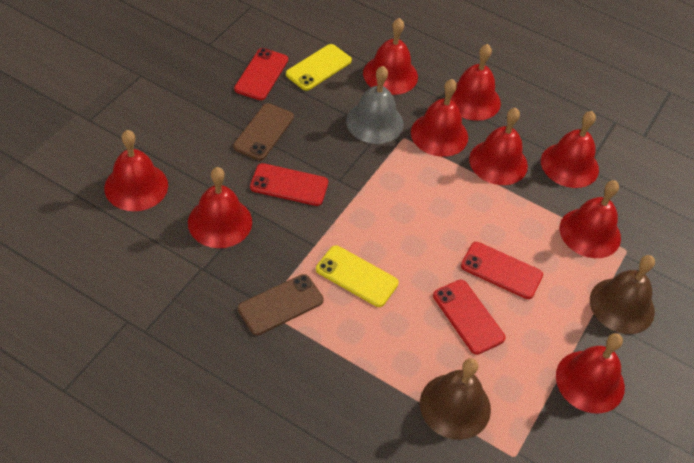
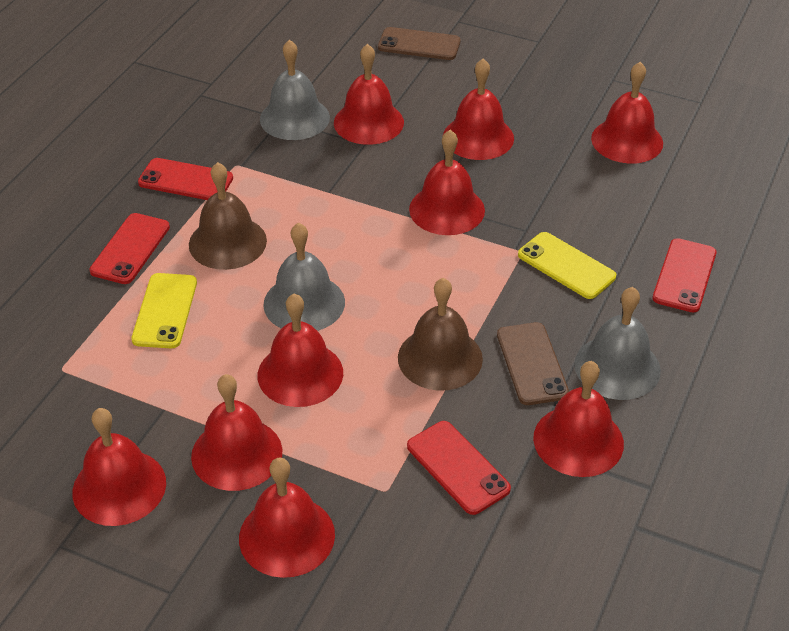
grey bell: [346,66,404,144] = 1 -> [260,39,330,140] [263,222,345,331] [575,287,661,400] = 3

